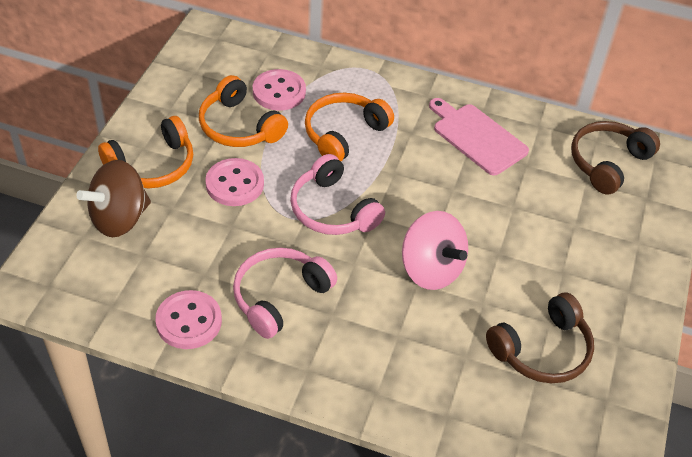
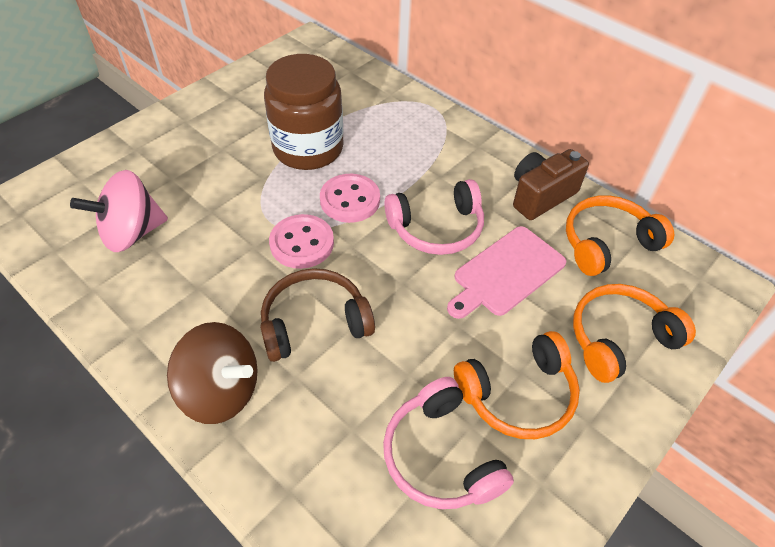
brown camera: none = 0 -> [513,149,589,220] = 1
brown headphones: [486,293,594,383] [571,121,660,194] = 2 -> [260,268,375,362] = 1
brown jar: none = 0 -> [264,54,344,170] = 1
pink button: [155,290,222,349] [205,158,264,206] [253,69,306,111] = 3 -> [269,214,334,269] [320,174,380,223] = 2

